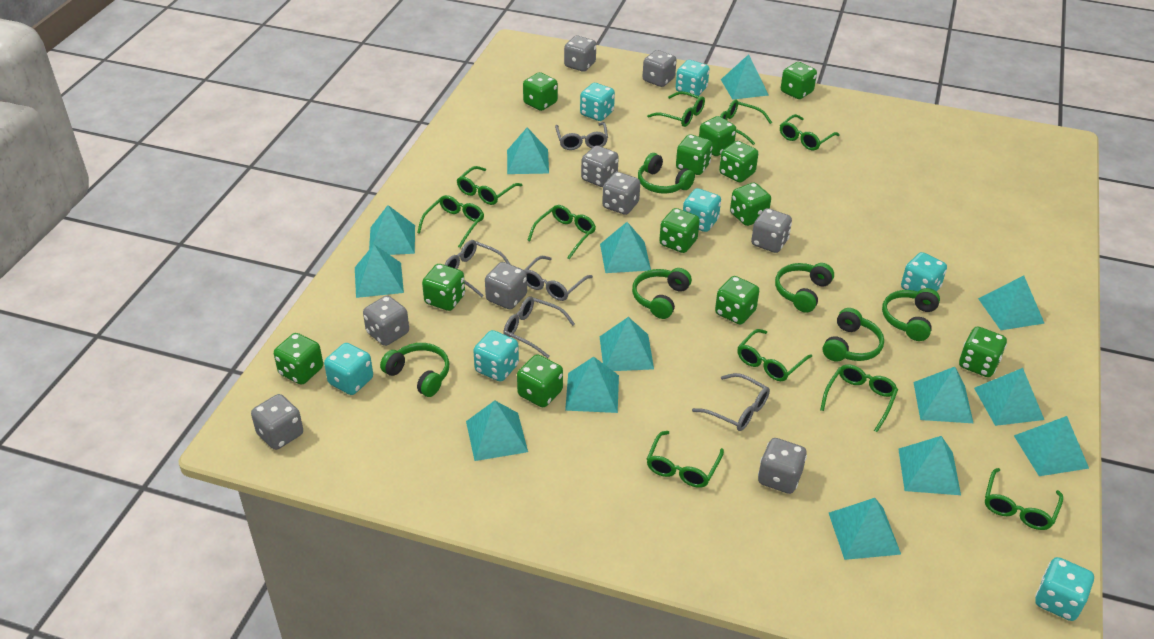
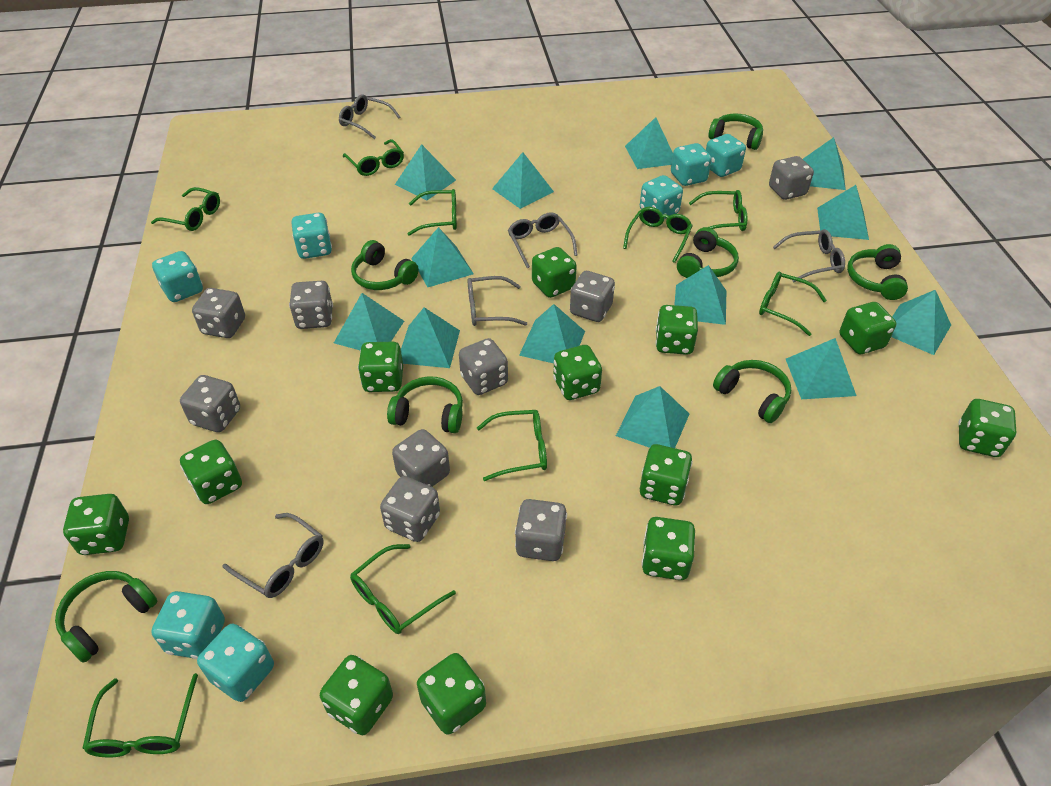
green glasses: [417,195,484,248] [457,166,523,205] [527,205,596,259] [647,91,705,127] [647,431,724,488] [720,100,772,145] [737,329,812,381] [780,114,840,150] [820,364,898,432] [985,468,1063,530] = 10 -> [82,673,198,758] [151,187,220,231] [343,139,404,176] [350,544,456,634] [408,189,457,236] [477,410,547,481] [623,207,693,263] [689,190,747,231] [759,272,827,336] = 9
green headphones: [380,343,449,397] [632,268,692,319] [638,153,695,194] [775,263,834,313] [823,308,884,362] [882,288,940,341] = 6 -> [55,571,158,663] [351,240,419,290] [387,376,463,433] [677,227,739,278] [708,114,763,150] [713,360,791,423] [847,244,908,300] = 7
turquoise pyramid: [355,244,404,298] [369,205,415,255] [466,400,528,461] [507,127,549,174] [565,357,619,413] [600,222,651,273] [600,317,654,371] [721,54,768,100] [829,498,901,560] [898,436,961,495] [913,367,973,423] [974,368,1044,426] [978,275,1044,330] [1014,416,1089,476] = 14 -> [334,293,404,350] [395,144,456,200] [401,307,460,368] [411,227,474,287] [492,152,554,209] [519,304,585,364] [616,386,689,448] [625,117,673,169] [674,265,726,325] [786,338,857,399] [803,137,846,190] [817,185,869,240] [891,290,951,355] = 13

